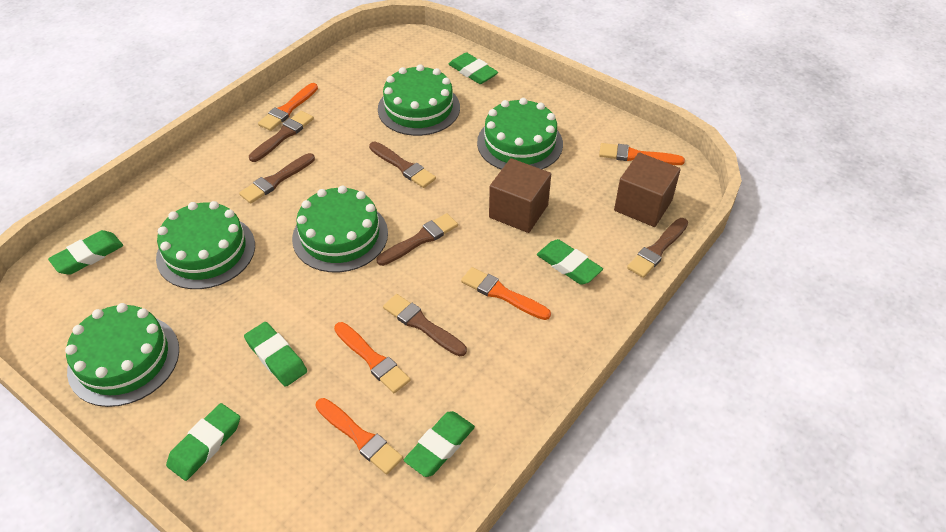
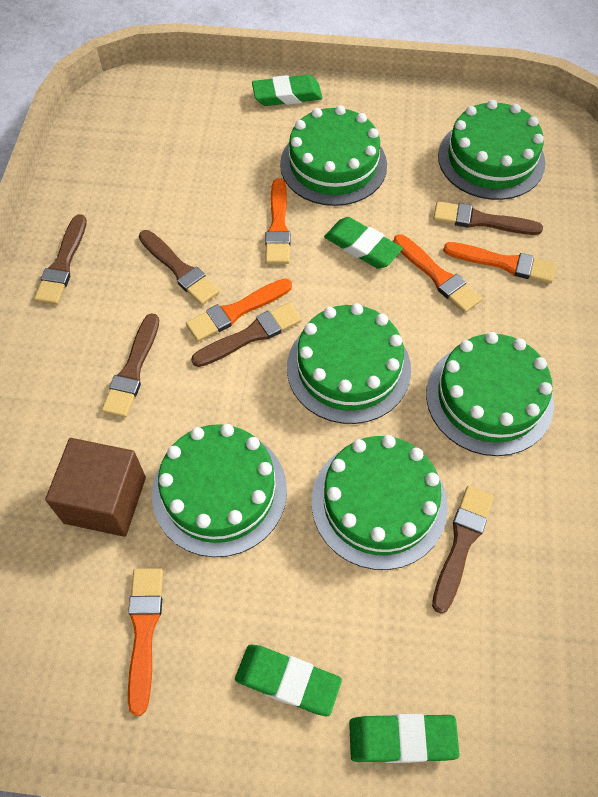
brown cube: [489,158,551,233] [614,152,681,227] = 2 -> [45,438,146,537] = 1
green cake: [65,303,179,407] [156,201,255,289] [292,186,388,272] [378,64,460,136] [477,98,563,170] = 5 -> [152,424,287,557] [280,105,387,206] [287,303,411,424] [312,435,448,570] [426,332,554,456] [438,100,545,200] = 6
green eraser: [48,230,123,275] [166,403,240,481] [244,322,307,387] [404,411,475,477] [449,52,498,84] [537,239,603,285] = 6 -> [235,645,342,716] [252,75,322,106] [324,217,403,269] [349,714,460,763] = 4

